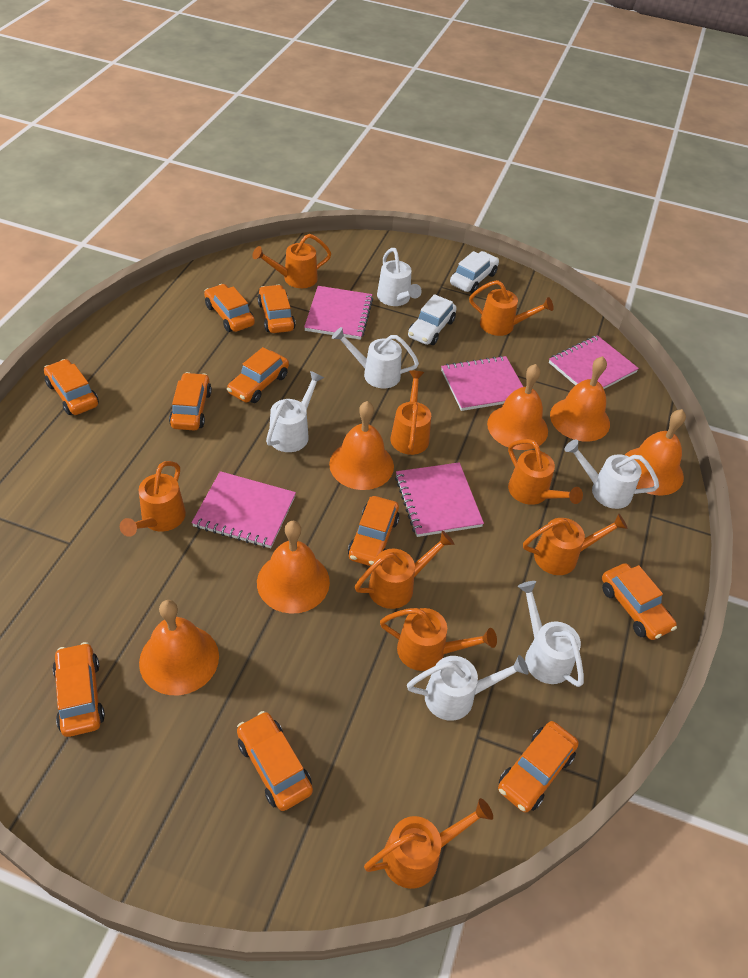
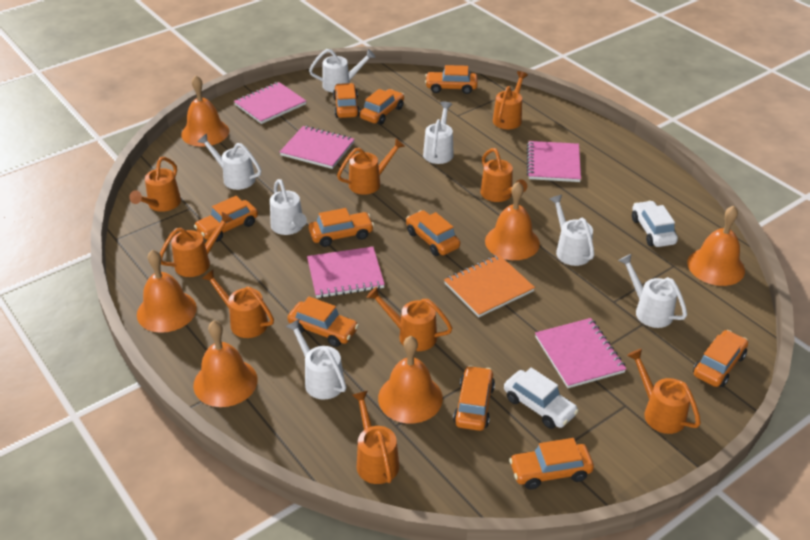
orange notebook: none = 0 -> [444,255,535,317] = 1
white watering can: [266,371,324,452] [332,327,419,388] [377,248,422,306] [407,655,529,721] [518,581,584,687] [564,439,659,509] = 6 -> [197,134,261,190] [270,179,307,235] [286,319,346,400] [309,49,375,93] [423,101,454,164] [550,195,594,266] [618,254,687,328] = 7

